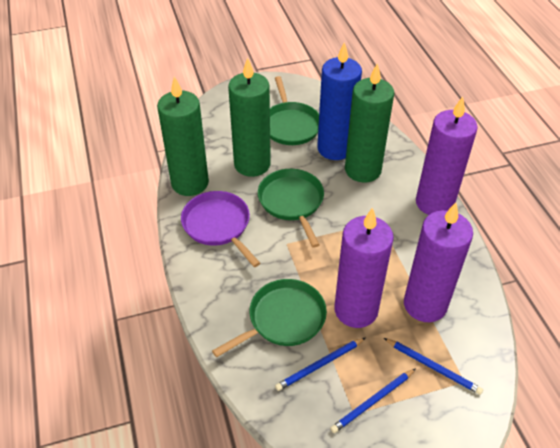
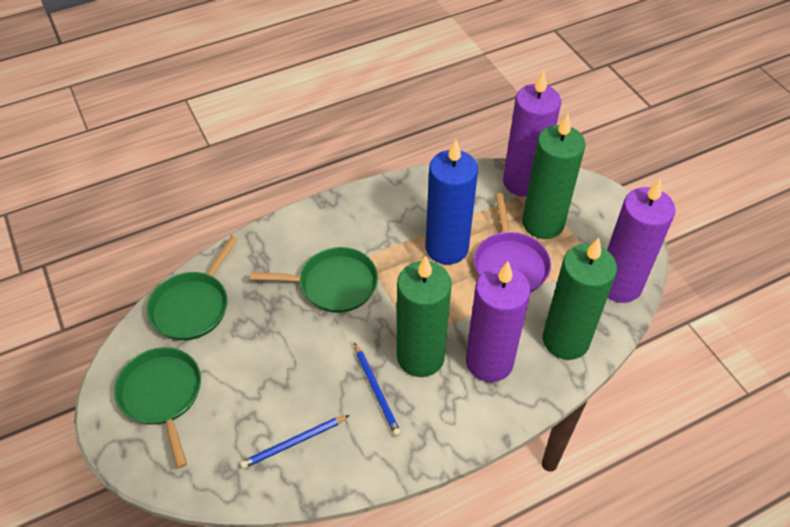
blue pencil: [275,338,365,391] [330,368,416,433] [384,338,483,395] = 3 -> [240,415,350,469] [354,342,401,436] = 2

